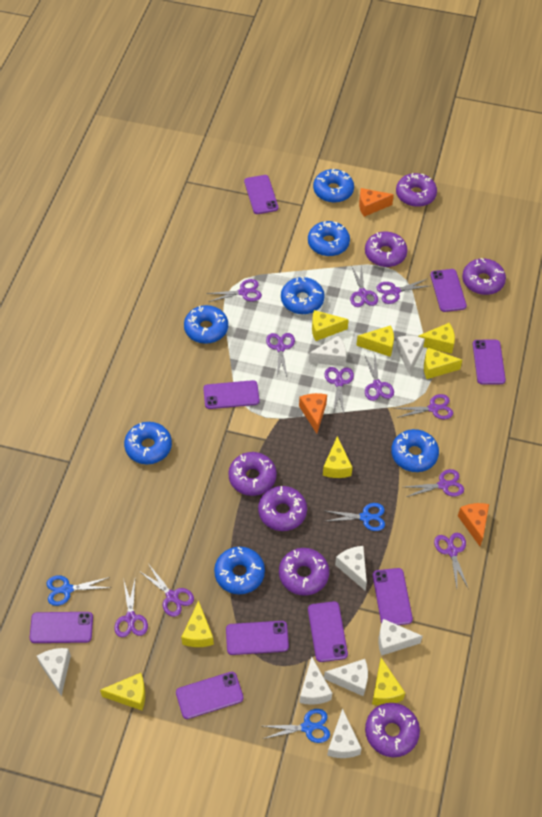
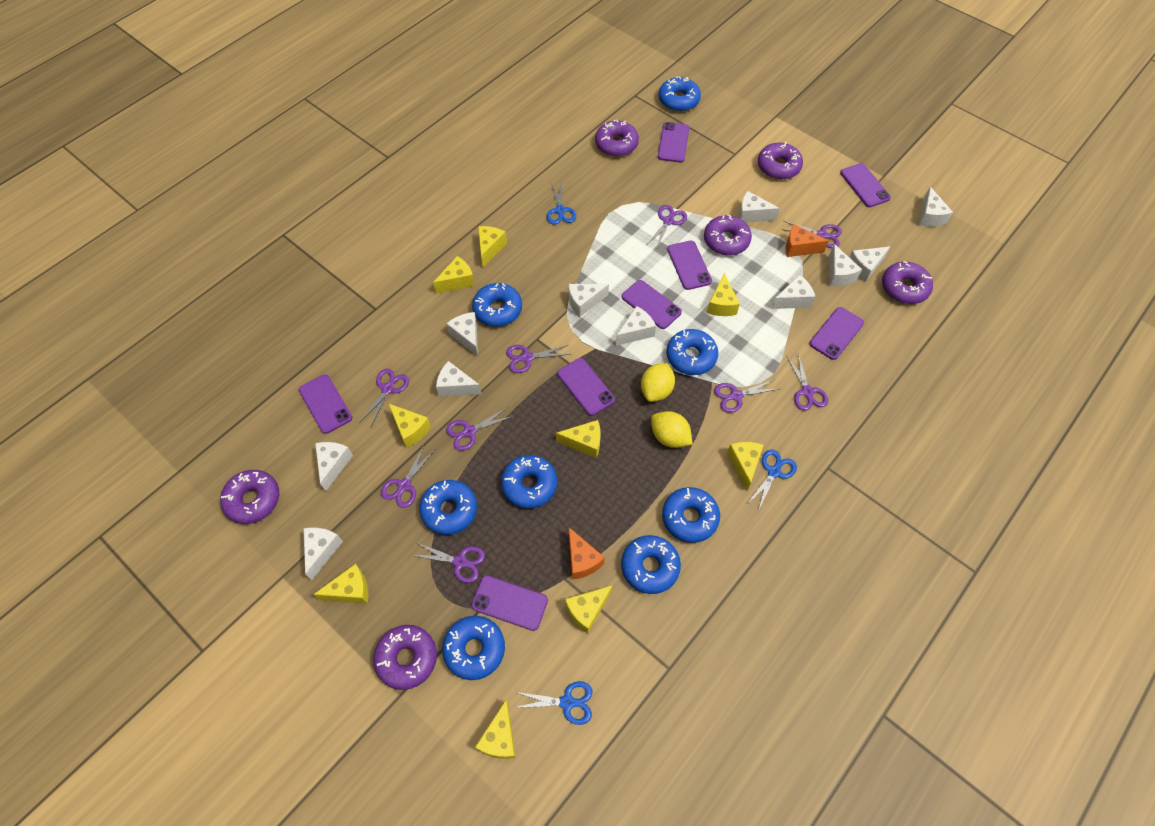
blue donut: [124,422,172,464] [184,305,228,344] [214,547,265,594] [281,277,325,314] [308,221,350,256] [313,169,354,203] [391,429,439,472] = 7 -> [419,480,477,535] [442,616,505,680] [472,283,522,327] [501,455,557,509] [621,535,681,594] [658,76,701,112] [662,487,720,543] [666,329,718,375] = 8
orange cheese: [299,393,327,433] [359,188,394,217] [458,503,489,546] = 3 -> [569,527,605,579] [785,224,829,257] = 2
purple donut: [228,452,277,496] [258,486,307,531] [279,548,329,596] [365,232,408,267] [365,703,420,757] [396,173,437,207] [462,258,506,295] = 7 -> [220,470,279,524] [373,625,437,690] [595,120,639,157] [704,215,752,255] [758,142,803,179] [882,261,933,304] = 6
purple phone: [30,612,93,643] [176,672,244,719] [203,380,260,409] [226,621,289,655] [244,175,278,214] [308,601,348,662] [373,568,413,625] [430,269,467,312] [473,340,506,384] = 9 -> [299,374,352,434] [471,575,548,631] [557,358,615,416] [622,280,682,329] [658,122,690,163] [667,240,712,290] [809,307,864,360] [840,163,891,207] = 8
purple scissors: [114,578,148,637] [139,565,194,617] [206,279,262,302] [266,333,295,377] [325,367,354,414] [350,264,378,307] [364,354,394,401] [377,279,429,304] [394,394,453,419] [406,469,464,497] [434,533,468,588] = 11 -> [359,369,409,426] [381,444,434,508] [411,542,485,583] [446,407,514,451] [506,345,572,373] [647,205,687,249] [714,379,778,413] [782,221,842,248] [786,354,828,411] = 9
white cheese: [37,648,71,696] [299,657,332,705] [309,336,346,366] [324,659,368,696] [327,708,362,758] [335,546,367,591] [379,619,423,656] [396,336,425,375] = 8 -> [303,527,343,580] [315,442,353,491] [436,361,481,397] [446,312,478,356] [569,284,609,317] [616,306,656,346] [739,191,780,223] [771,275,816,309] [829,244,862,286] [849,246,891,282] [919,187,953,227] = 11
yellow cheese: [100,673,145,710] [181,600,214,647] [312,310,349,341] [323,436,353,478] [356,325,394,357] [372,658,405,705] [418,323,455,354] [424,348,462,379] = 8 -> [313,564,368,604] [388,403,431,448] [433,256,475,294] [475,700,516,759] [478,226,507,267] [556,420,601,458] [565,585,613,633] [707,273,740,316] [727,442,764,491] = 9
yellow lemon: none = 0 -> [641,363,675,402] [651,411,693,448] = 2

